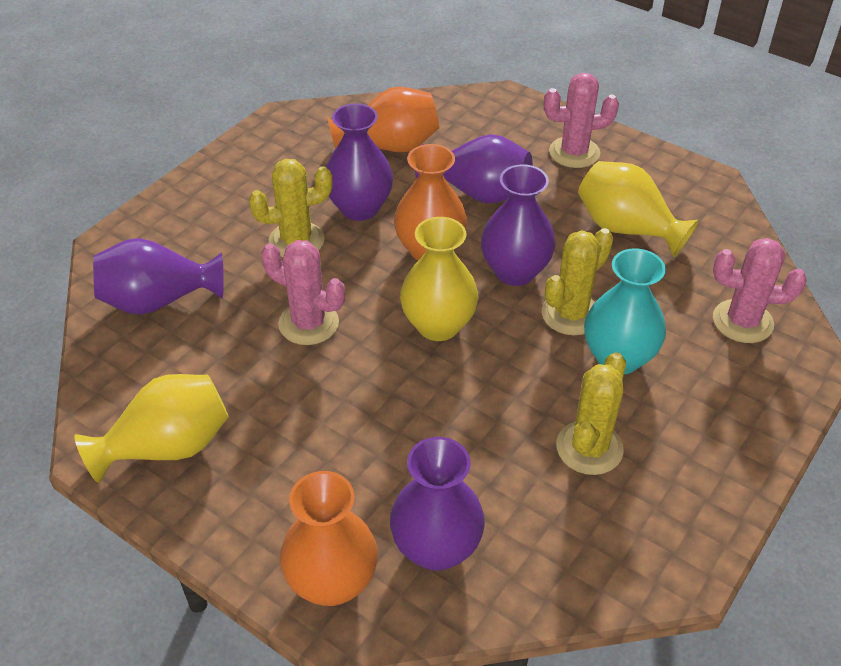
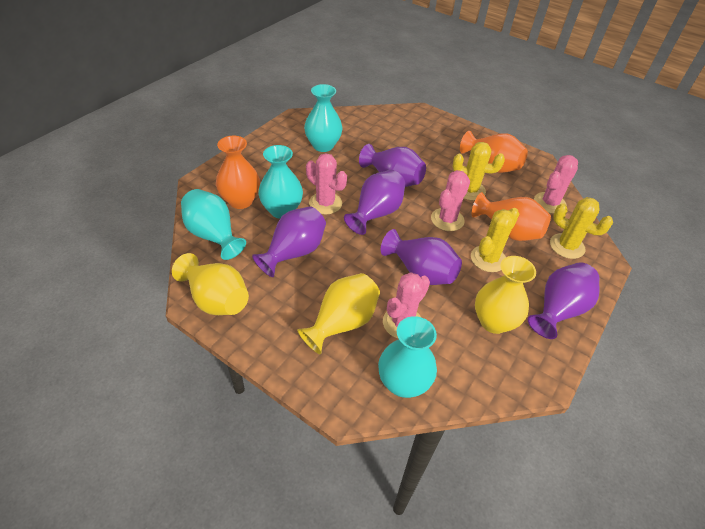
pink cactus: [261,240,345,345] [544,73,619,168] [713,238,807,343] = 3 -> [306,153,347,215] [383,273,430,339] [431,170,470,231] [534,155,578,214] = 4
turquoise vase: [584,248,666,375] = 1 -> [181,189,246,260] [258,145,303,219] [304,84,343,152] [378,316,437,398] = 4

